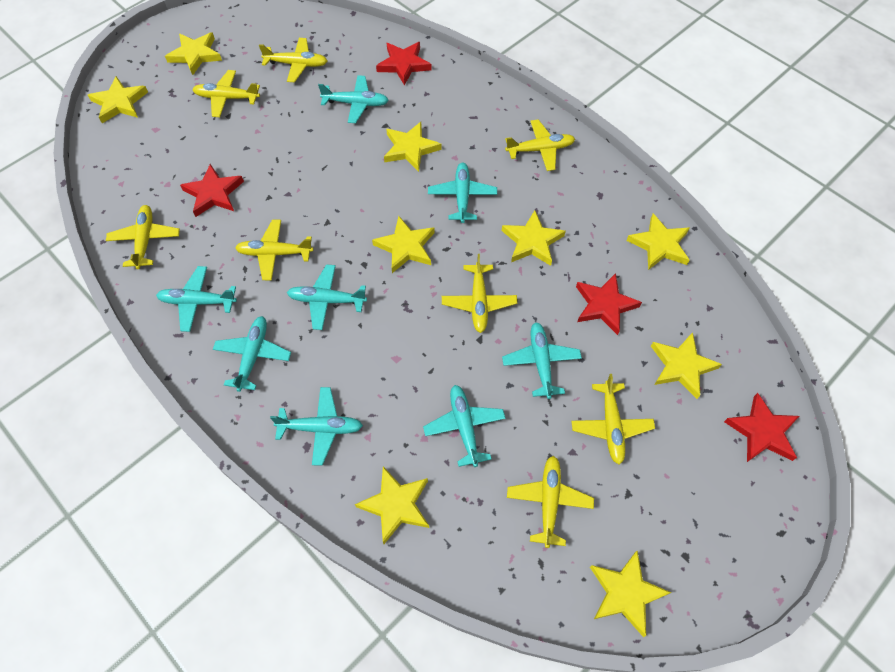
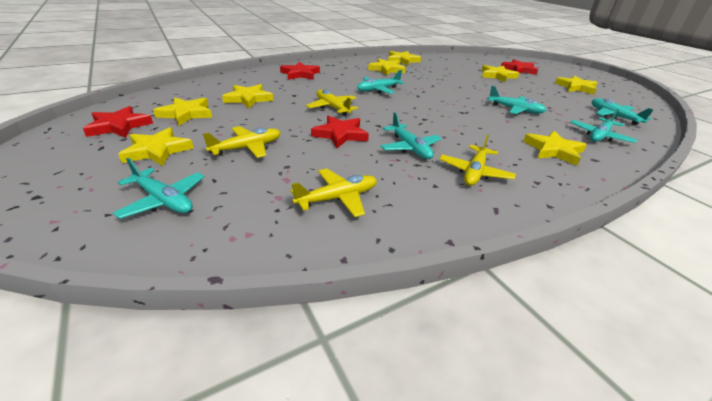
turquoise plane: [156,266,237,332] [213,316,291,392] [270,387,363,466] [287,264,367,330] [318,75,389,123] [423,385,506,467] [428,163,497,223] [502,322,582,399] = 8 -> [113,158,205,219] [357,70,405,94] [381,112,442,159] [488,86,547,114] [570,109,637,143] [592,98,654,125] = 6
yellow plane: [106,205,180,269] [192,70,260,117] [235,219,313,280] [259,38,327,82] [442,254,517,333] [505,119,575,171] [507,456,594,548] [571,374,655,465] = 8 -> [203,126,281,158] [291,168,377,217] [306,89,358,116] [439,134,516,186] = 4
yellow star: [88,76,148,123] [165,32,222,75] [355,466,429,544] [372,216,435,273] [384,122,441,172] [502,210,566,266] [590,550,671,637] [626,214,690,270] [651,332,722,399] = 9 -> [118,127,194,166] [153,97,212,126] [222,84,274,108] [368,58,406,76] [388,51,421,66] [481,65,519,82] [523,131,586,166] [555,76,598,95] = 8

